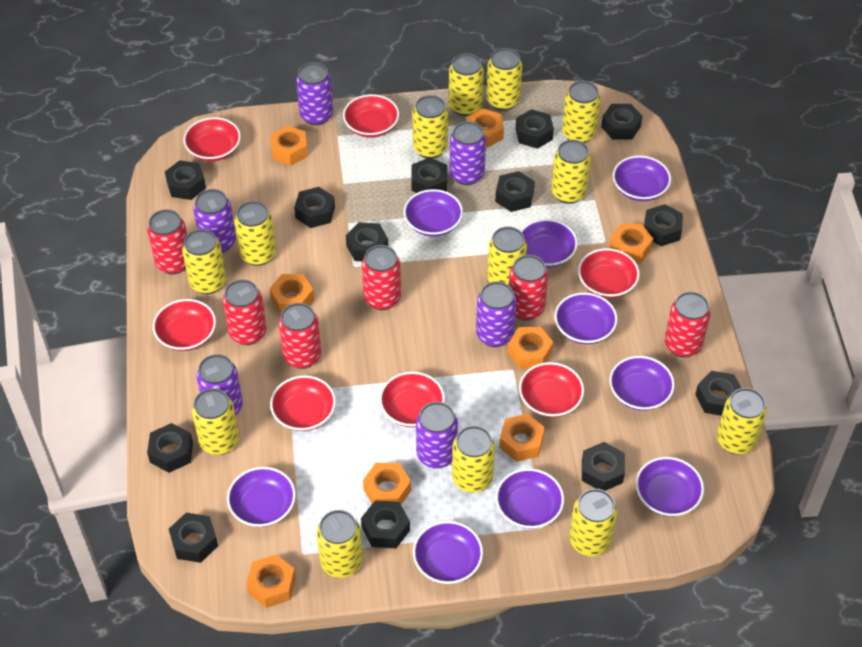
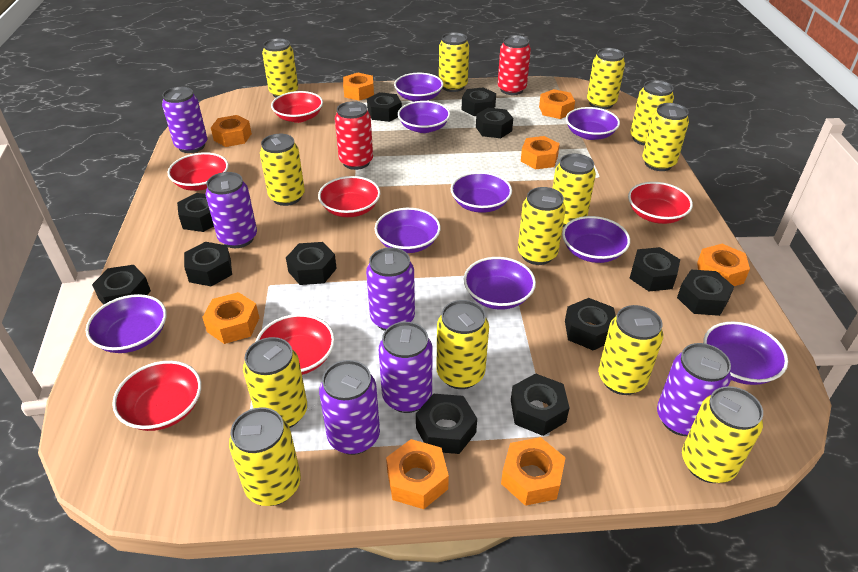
black nut: [147,423,193,473] [165,160,206,200] [169,513,218,563] [294,187,335,228] [346,222,388,261] [361,500,410,548] [411,157,447,193] [495,171,535,212] [515,109,554,149] [582,442,625,491] [601,104,642,140] [644,204,683,246] [695,371,741,416] = 13 -> [92,265,151,305] [177,193,214,232] [184,242,232,286] [286,242,337,285] [367,92,402,122] [416,394,477,454] [462,87,496,116] [476,108,513,138] [511,373,570,436] [565,298,616,350] [629,247,680,292] [677,270,734,316] = 12
red bowl: [153,299,216,351] [183,117,241,161] [270,375,336,431] [343,94,399,138] [379,372,445,427] [519,362,584,417] [578,248,640,298] = 7 -> [112,361,201,431] [168,152,229,191] [256,314,335,375] [271,91,323,123] [318,176,380,217] [628,182,693,224] = 6
red can: [147,209,187,274] [223,279,266,345] [279,303,321,369] [362,245,401,310] [509,255,548,320] [664,292,711,358] = 6 -> [335,101,373,170] [498,35,531,95] = 2

